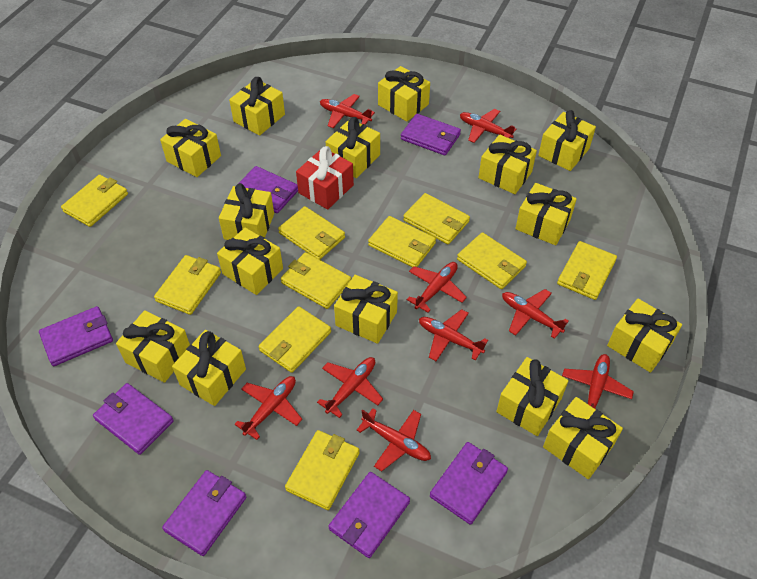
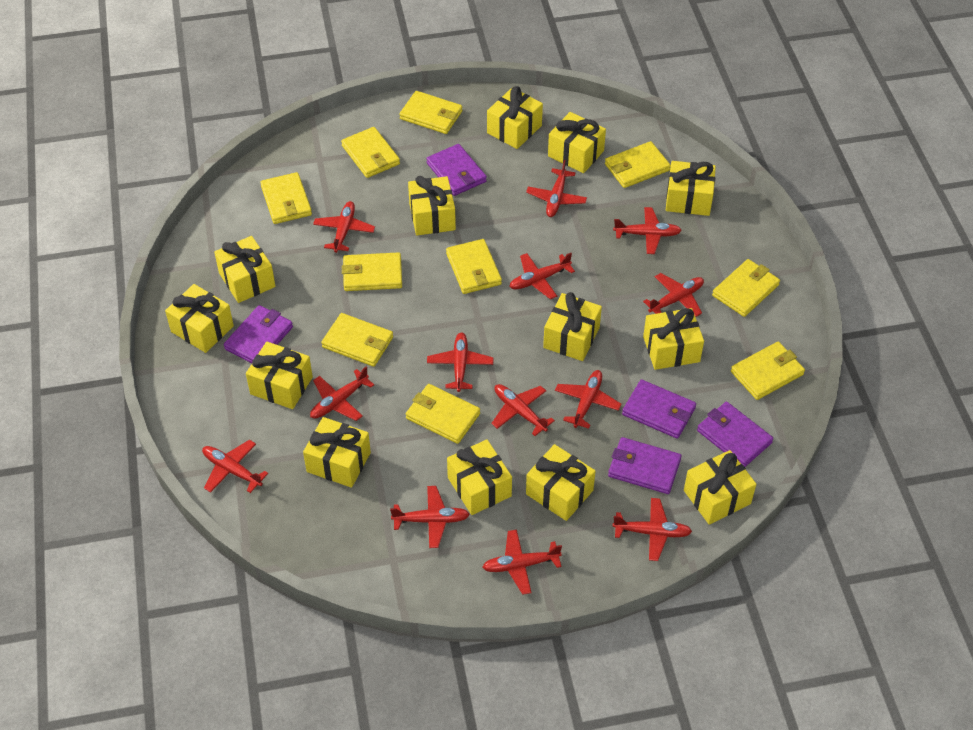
purple wallet: [39,306,113,366] [93,383,174,455] [162,470,246,556] [238,166,298,213] [329,472,410,558] [401,114,461,155] [430,442,508,525] = 7 -> [224,305,293,363] [426,144,487,196] [608,437,682,494] [622,380,696,439] [697,402,773,467] = 5
red gift: [296,146,354,210] = 1 -> none = 0
red plane: [234,376,302,440] [317,357,383,418] [320,94,375,128] [357,408,431,471] [407,262,467,313] [419,309,488,361] [460,109,516,143] [502,289,569,339] [562,354,634,409] = 9 -> [202,440,268,493] [310,366,374,421] [313,201,375,253] [390,486,470,548] [427,332,494,392] [482,530,562,595] [491,384,555,436] [509,253,575,299] [526,160,587,217] [555,370,621,429] [612,498,692,561] [613,207,682,254] [643,273,704,317] = 13
yellow gift: [116,310,190,383] [160,119,221,177] [172,330,246,406] [217,227,283,295] [219,183,274,240] [229,77,285,136] [326,117,380,178] [334,275,398,344] [378,66,430,122] [479,135,537,194] [496,357,569,436] [515,183,577,245] [538,110,596,171] [543,397,623,479] [607,299,682,373] = 15 -> [165,284,234,353] [214,236,276,303] [246,341,313,409] [303,417,371,488] [408,176,456,235] [447,439,512,515] [487,86,543,149] [526,444,595,521] [543,292,602,361] [548,112,606,173] [643,308,704,370] [666,161,716,216] [684,450,756,525] = 13

